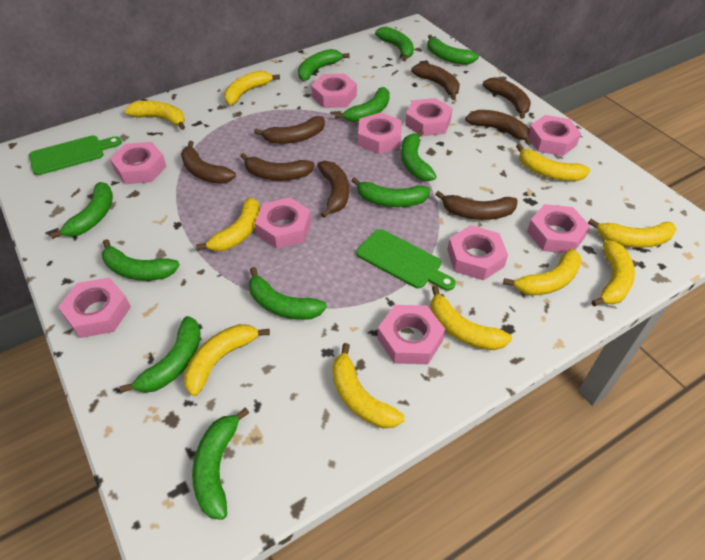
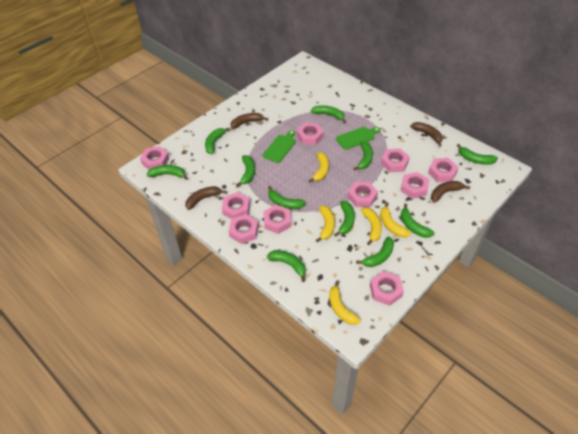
brown banana: [181,141,236,184] [240,153,314,181] [254,116,325,144] [317,160,349,218] [411,63,460,100] [435,191,517,220] [465,110,532,145] [483,77,531,119] = 8 -> [185,186,227,210] [231,113,268,129] [410,122,443,147] [431,181,470,203] = 4
yellow banana: [125,101,185,130] [184,324,270,396] [196,197,260,251] [224,71,280,105] [332,343,405,428] [431,286,512,350] [503,249,582,296] [516,144,590,181] [588,219,676,248] [591,240,635,306] = 10 -> [309,152,329,182] [316,206,335,243] [329,281,361,325] [361,208,382,245] [380,202,411,237] = 5

